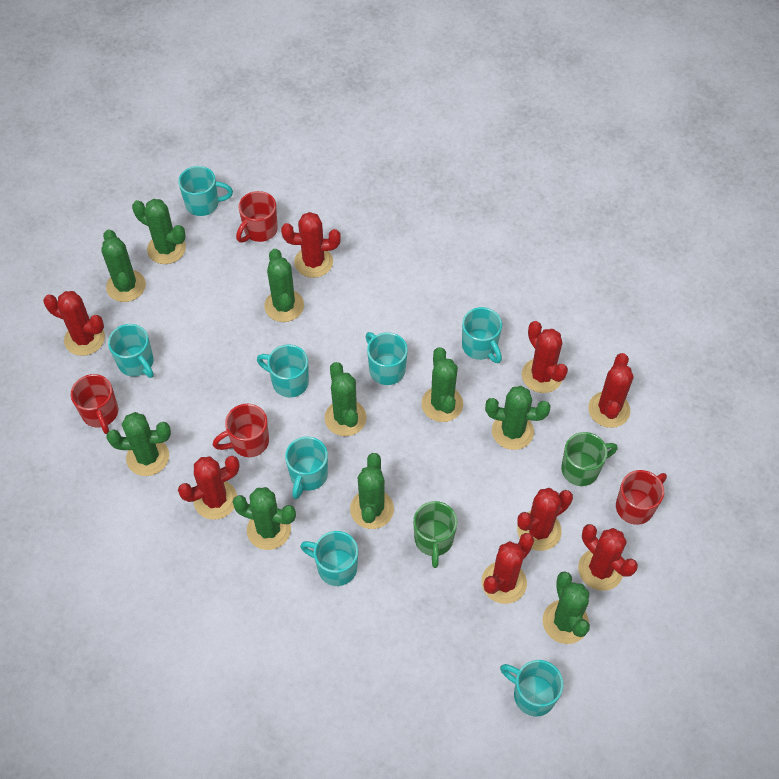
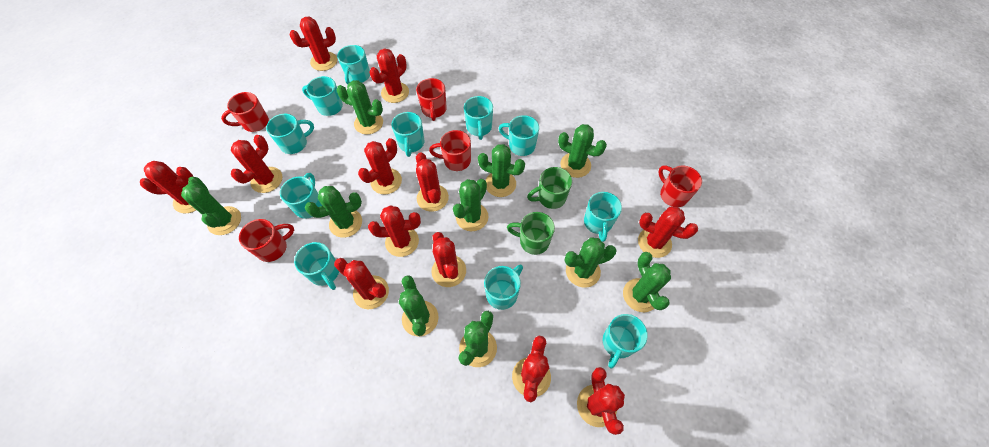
red cactus: [43,291,105,356] [178,456,240,520] [281,212,341,278] [482,533,534,604] [517,488,573,551] [522,321,568,393] [578,524,638,591] [588,353,633,428] = 8 -> [140,161,196,213] [231,135,282,193] [290,17,337,71] [334,258,389,309] [358,138,402,194] [368,205,421,257] [369,48,409,103] [416,152,449,212] [431,232,466,287] [512,336,551,402] [577,367,625,435] [638,207,698,258] = 12
red mug: [71,374,118,434] [213,404,269,457] [236,191,278,243] [616,470,667,525] = 4 -> [221,92,269,132] [239,219,294,262] [416,78,447,121] [429,130,471,171] [658,166,702,207] = 5
turquoise mug: [108,324,154,378] [178,166,233,216] [257,344,309,398] [285,437,328,499] [300,531,358,586] [365,332,408,385] [462,307,502,364] [500,660,564,716] = 8 -> [266,114,314,154] [280,173,322,219] [294,242,339,290] [302,76,343,116] [337,45,370,85] [391,112,425,157] [464,96,493,140] [484,264,523,310] [499,115,539,156] [584,192,622,242] [603,314,648,368] = 11

